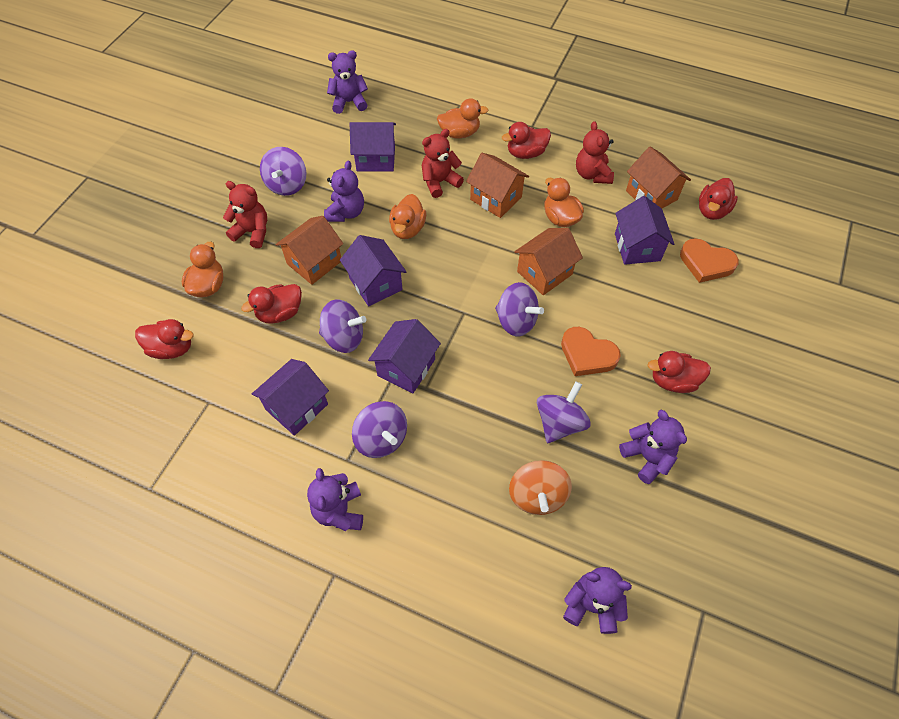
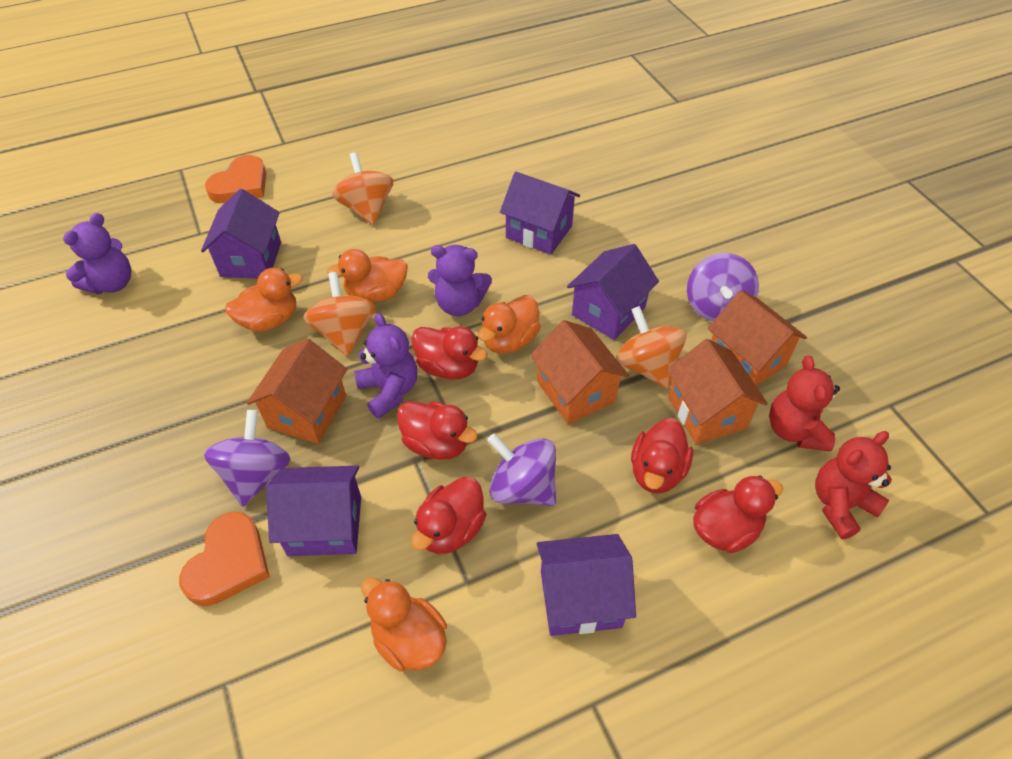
orange spinning top: [509,460,572,515] = 1 -> [303,272,376,356] [332,152,393,225] [616,306,687,389] = 3
purple spinning top: [260,147,307,196] [319,299,366,353] [352,401,407,458] [495,282,544,337] [537,381,591,443] = 5 -> [204,410,290,507] [487,433,556,506] [687,253,759,321] = 3
purple teddy bear: [307,468,363,531] [324,161,364,222] [327,50,368,114] [563,567,632,634] [619,410,687,484] = 5 -> [63,213,131,294] [354,313,417,418] [428,245,492,316] = 3
red teddy bear: [223,181,267,248] [422,129,464,198] [576,121,614,184] = 3 -> [769,356,840,452] [815,431,892,539] = 2

